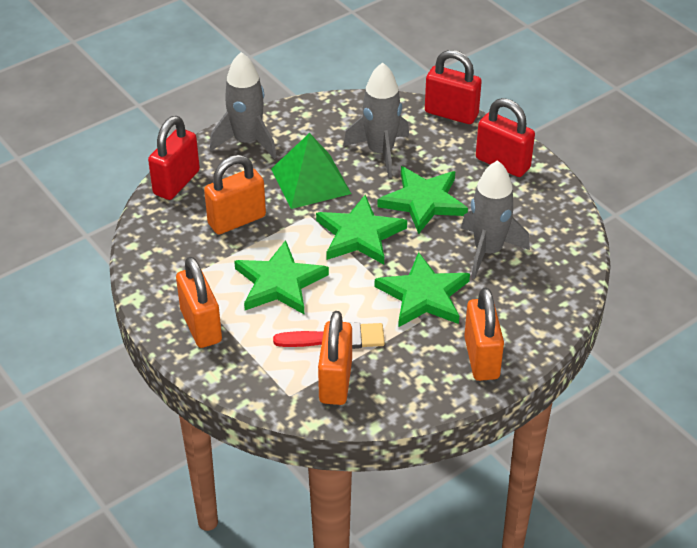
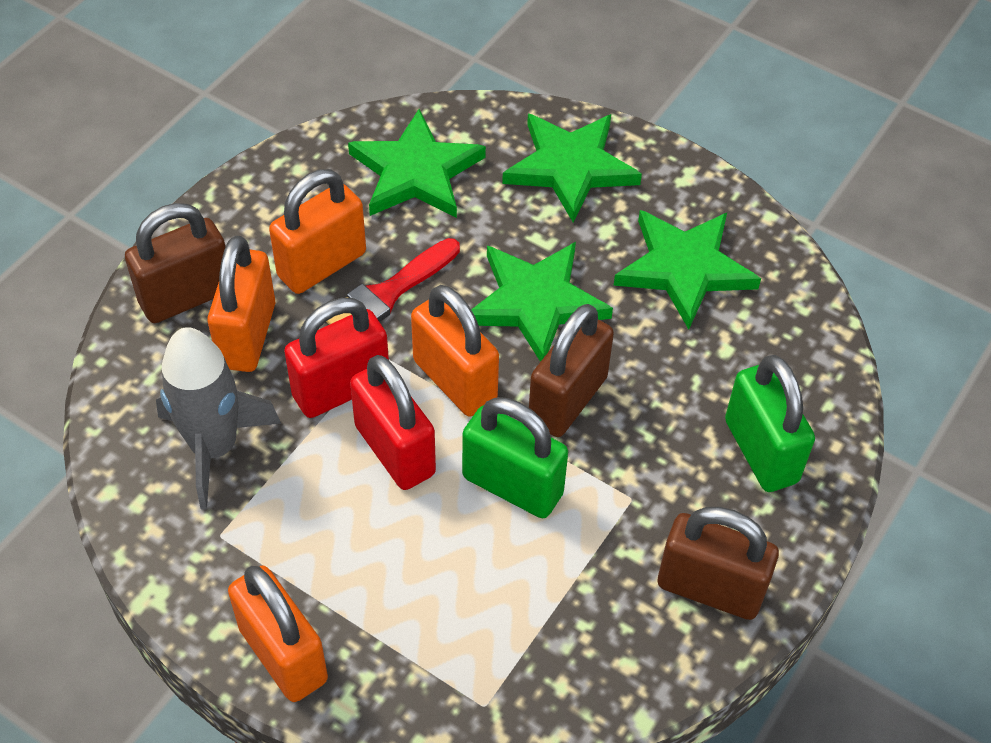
brown padlock: none = 0 -> [125,203,225,323] [529,304,614,437] [658,507,779,620] = 3
green padlock: none = 0 -> [462,397,568,518] [725,355,815,492] = 2
green pyramid: [271,133,351,209] = 1 -> none = 0
grey rocket: [210,52,277,159] [343,62,409,178] [461,160,530,279] = 3 -> [156,327,281,510] = 1
red padlock: [148,116,200,200] [425,50,482,124] [476,98,535,177] = 3 -> [284,298,389,418] [350,355,436,490] = 2

